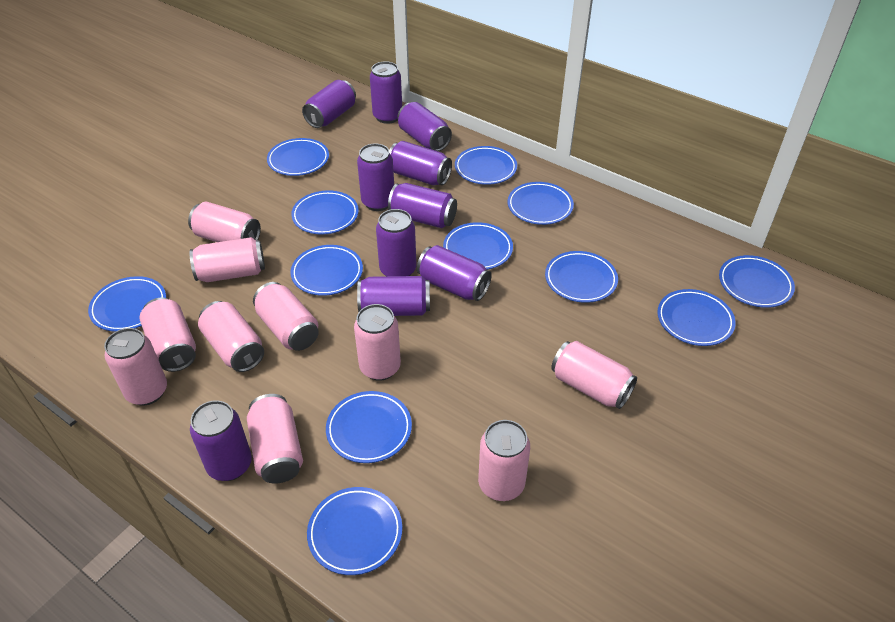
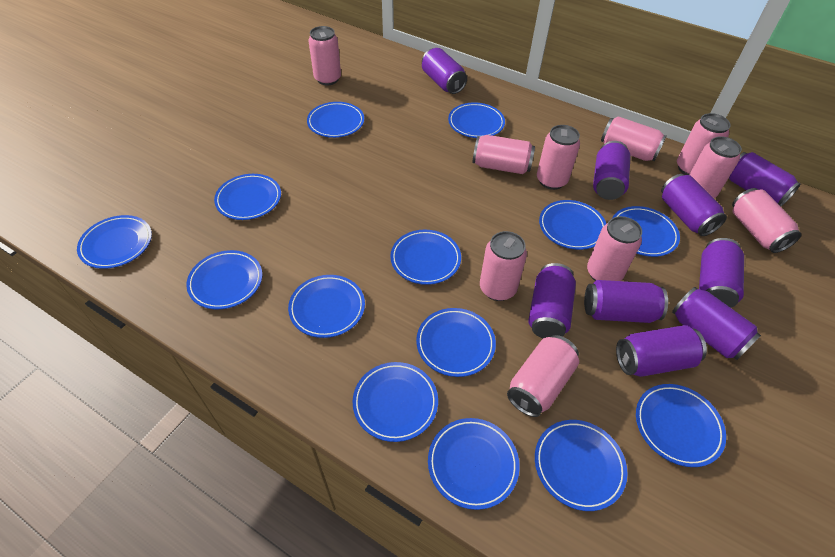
blue plate: [88,276,166,332] [267,138,329,176] [291,190,359,234] [291,245,363,296] [307,487,402,575] [326,391,412,463] [443,222,513,270] [455,146,517,185] [508,182,574,225] [545,251,618,303] [657,289,736,346] [719,255,795,308] = 12 -> [77,215,152,269] [186,250,262,309] [214,174,281,220] [288,275,365,338] [307,102,364,138] [353,362,438,442] [390,230,461,285] [416,308,496,377] [428,418,520,510] [448,103,505,138] [535,420,627,511] [539,200,606,250] [612,206,680,257] [636,384,726,467] = 14
purple can: [190,400,252,481] [302,80,356,128] [357,143,394,211] [357,276,430,316] [370,61,402,124] [376,209,416,276] [388,183,457,228] [389,141,452,185] [397,102,452,151] [417,245,492,301] = 10 -> [422,48,467,94] [528,263,576,338] [584,280,668,323] [593,141,631,200] [616,325,707,377] [661,174,727,236] [672,287,761,360] [699,238,744,308] [729,152,801,207] = 9

